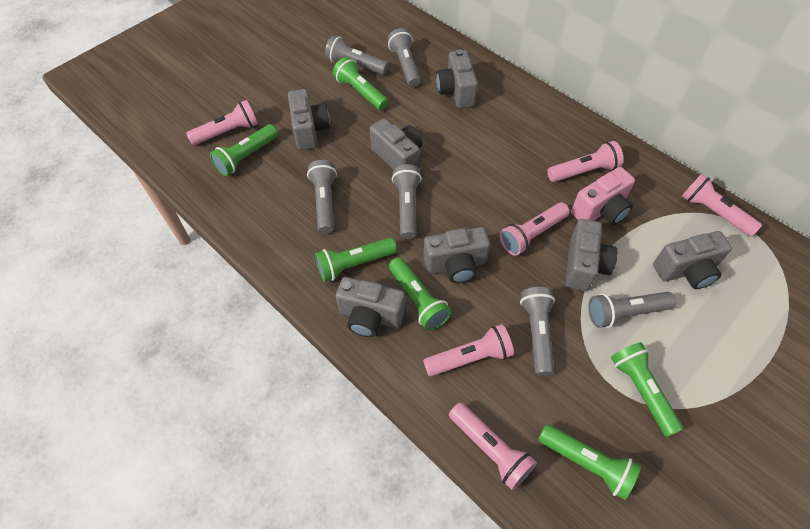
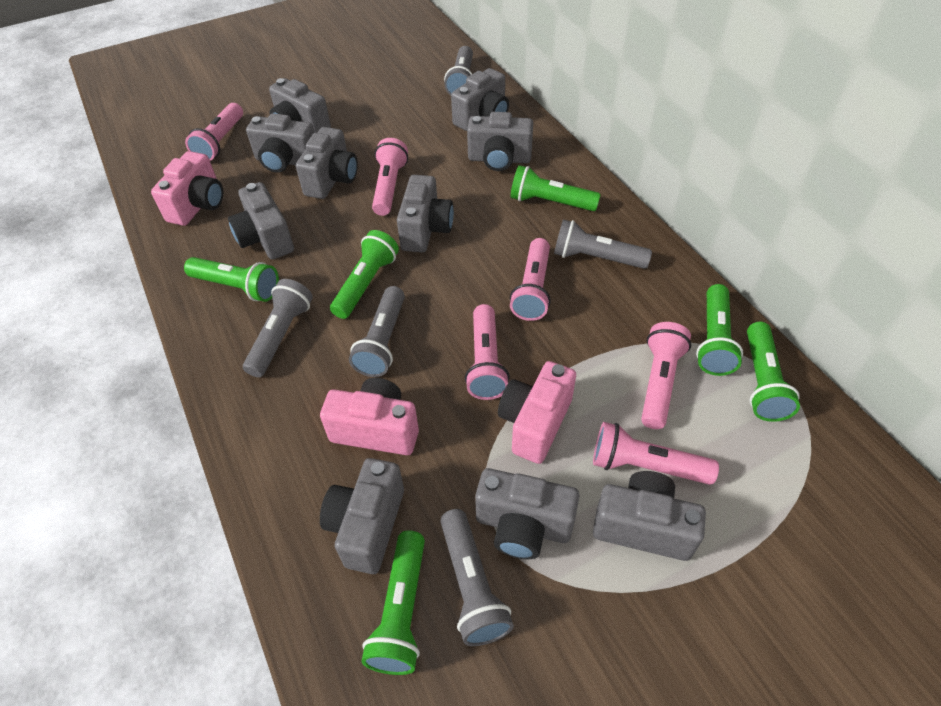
grey camera: [288,89,330,150] [335,277,405,337] [370,118,422,170] [424,227,490,283] [436,49,478,108] [565,219,618,291] [653,231,732,289] = 7 -> [228,182,294,259] [246,113,315,173] [269,78,331,133] [296,127,358,199] [320,458,404,574] [397,175,454,253] [451,68,509,131] [467,112,533,171] [475,468,579,559] [593,471,706,561] = 10
grey flashlight: [307,160,337,234] [325,35,389,75] [387,28,421,87] [392,164,422,239] [520,287,555,376] [588,292,676,328] = 6 -> [243,279,313,377] [349,286,405,377] [440,509,514,646] [444,46,473,95] [554,220,652,269] = 5
pink camera: [571,167,635,225] = 1 -> [151,151,223,226] [320,378,419,455] [498,361,576,464] = 3

